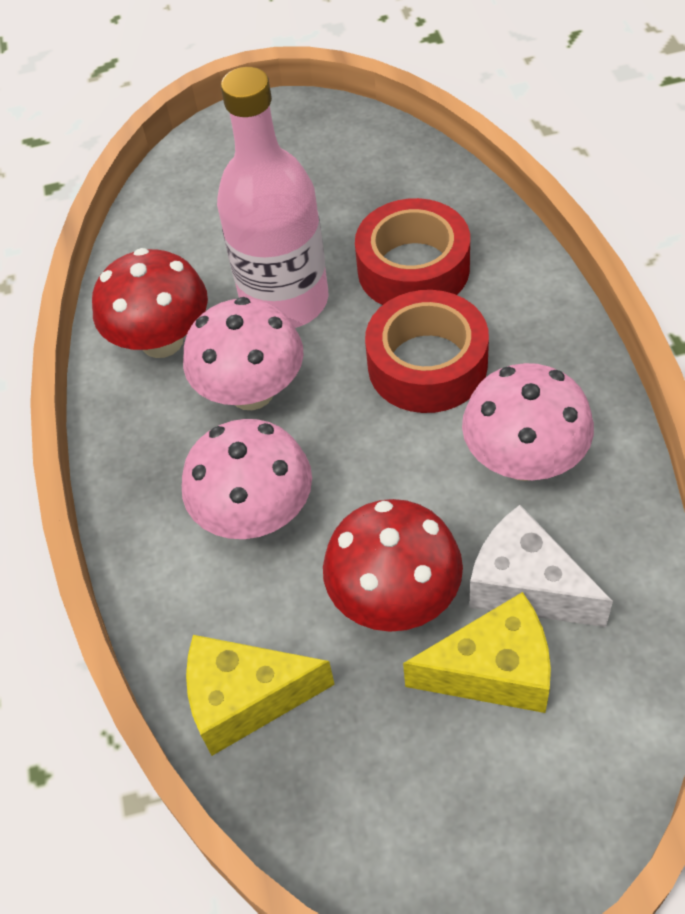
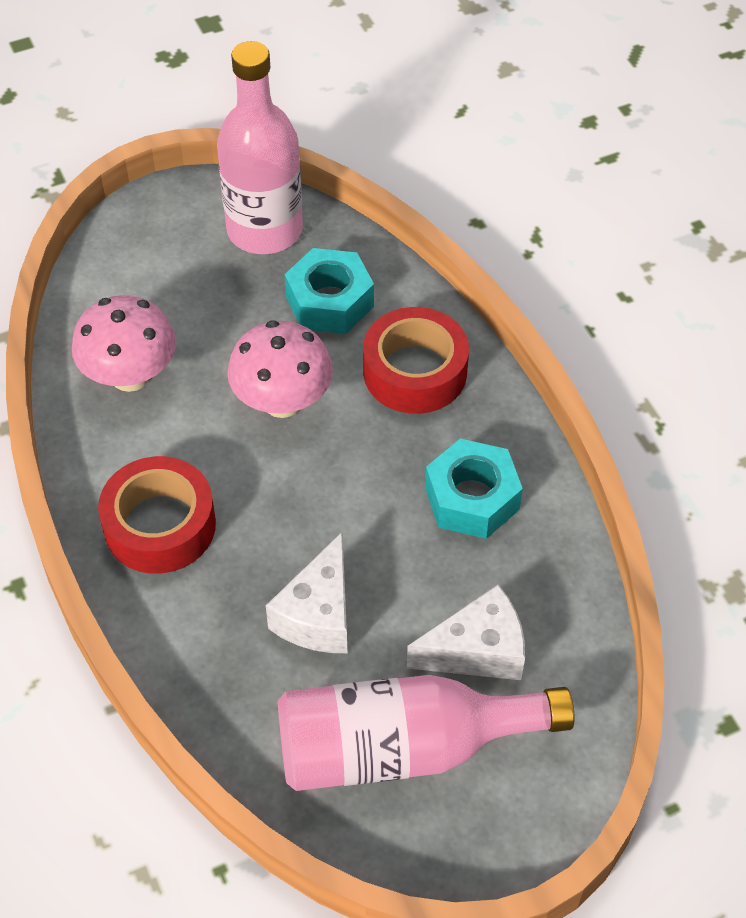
pink bottle: [217,67,329,328] = 1 -> [217,41,303,254] [278,675,575,791] = 2
pink mushroom: [182,419,312,539] [183,297,304,410] [462,363,594,481] = 3 -> [72,295,176,392] [227,320,333,418] = 2
red mushroom: [92,248,208,358] [323,499,463,632] = 2 -> none = 0
turquoise nut: none = 0 -> [284,248,374,334] [425,439,523,539] = 2
white cheese: [469,505,613,627] = 1 -> [266,532,347,653] [407,585,525,680] = 2
yellow cheese: [186,635,335,756] [403,592,551,713] = 2 -> none = 0

